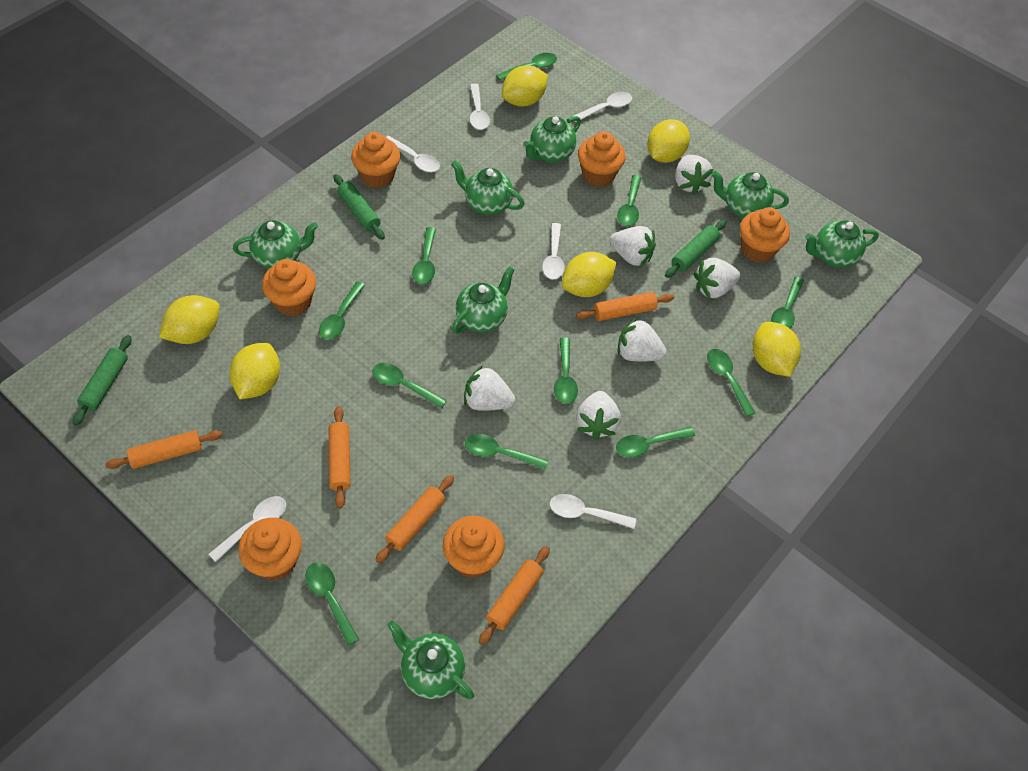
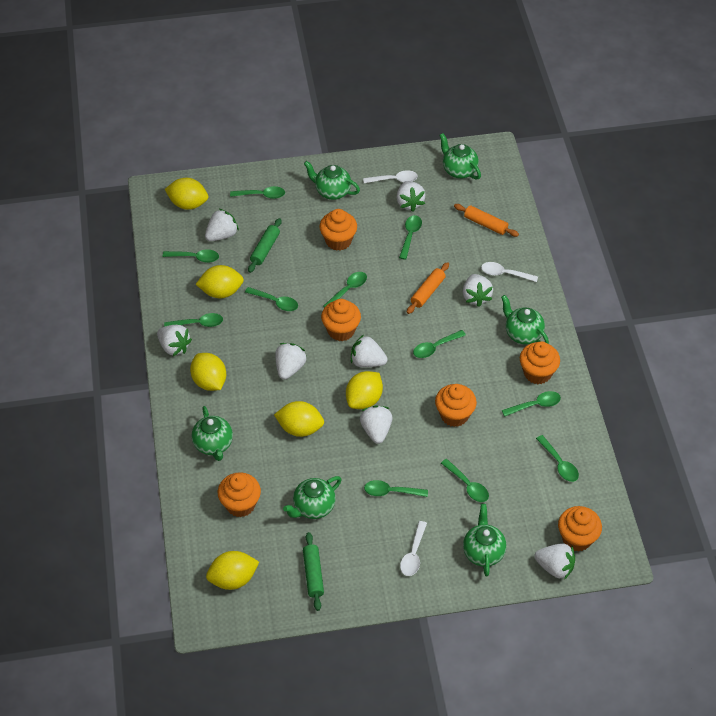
green rolling pin: [73,335,132,426] [334,174,385,240] [665,220,726,278] = 3 -> [248,218,282,273] [303,532,324,611] = 2
green teapot: [233,220,318,269] [387,621,474,700] [451,160,524,215] [452,266,515,334] [523,116,581,163] [712,171,789,218] [805,220,879,268] = 7 -> [192,406,233,461] [283,476,341,519] [304,161,360,200] [439,133,481,180] [463,504,506,577] [501,295,549,345] = 6
orange rolling pin: [105,430,222,469] [329,406,350,509] [376,475,454,563] [479,546,550,645] [576,292,674,321] = 5 -> [407,262,449,314] [454,204,519,237] = 2
white spoon: [209,496,286,562] [386,136,440,172] [470,84,490,130] [542,223,565,279] [550,494,636,529] [572,92,632,122] = 6 -> [363,170,418,183] [400,521,427,576] [481,262,538,282] = 3
white strawberry: [464,365,515,411] [576,391,621,440] [610,226,656,266] [618,318,667,362] [675,155,713,195] [694,258,740,298] = 6 -> [157,325,192,356] [205,209,239,241] [275,343,307,380] [351,335,388,367] [360,405,392,444] [397,181,426,212] [463,274,493,307] [534,543,575,580] = 8

